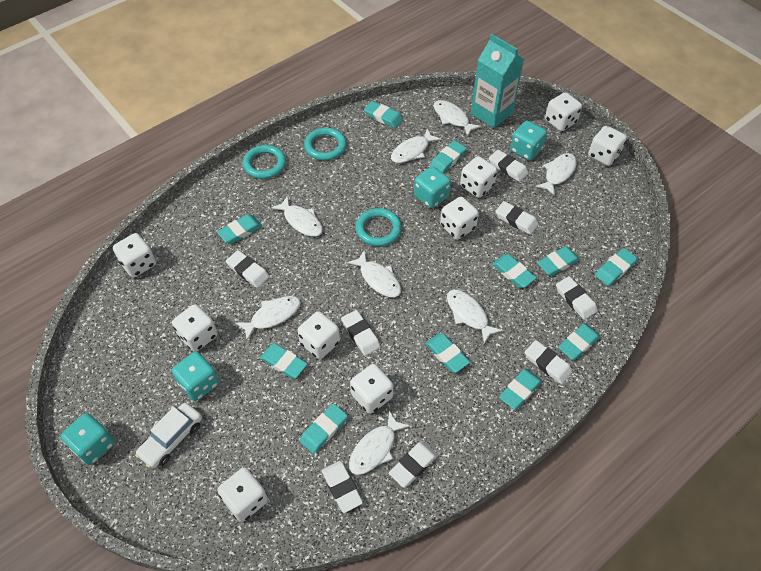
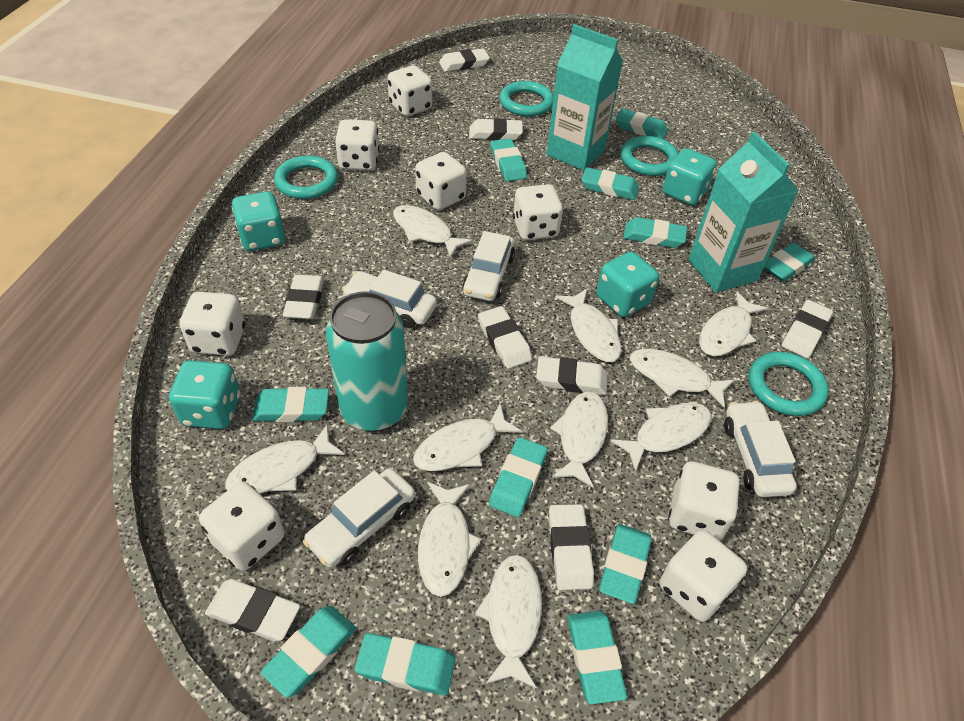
turquoise can: none = 0 -> [326,291,408,432] = 1
turquoise carton: [471,34,524,128] = 1 -> [547,24,623,171] [688,132,798,293] = 2
turquoise ring: [243,145,286,179] [304,128,347,161] [356,208,402,246] = 3 -> [274,155,338,199] [499,81,554,116] [620,136,679,176] [749,352,829,416] = 4
white car: [135,403,202,468] = 1 -> [303,468,415,568] [342,270,437,328] [462,231,515,301] [724,401,797,497] = 4
white dice: [113,233,156,277] [172,304,217,352] [218,468,268,522] [298,311,340,359] [350,364,393,414] [440,197,479,240] [460,156,498,198] [545,92,582,131] [588,126,627,166] = 9 -> [180,292,245,356] [199,482,284,571] [335,119,379,171] [387,65,432,116] [415,152,467,210] [513,184,563,240] [660,530,747,622] [669,461,740,540] = 8
white fish: [235,296,301,340] [271,196,323,237] [347,250,401,297] [349,410,410,475] [391,129,441,163] [434,100,482,137] [447,290,503,343] [536,153,577,196] = 8 -> [225,424,345,494] [393,205,472,258] [413,404,522,471] [418,482,482,597] [475,554,542,688] [550,392,608,488] [555,289,621,362] [611,403,711,471] [630,349,734,408] [699,292,768,356] = 10

